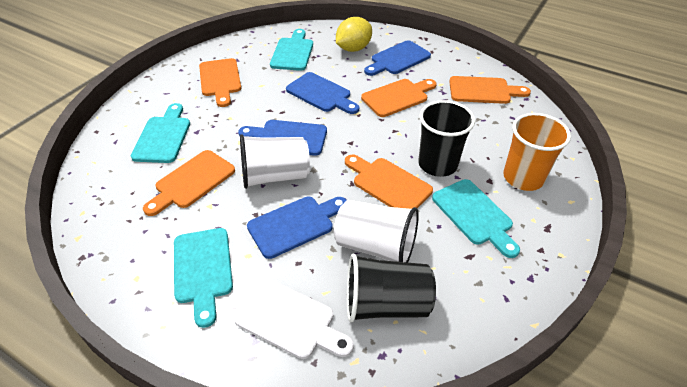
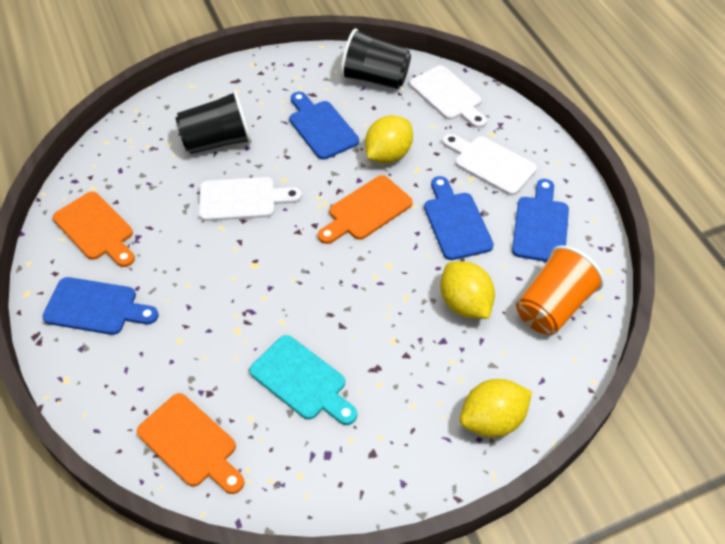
orange cutting board: [143,150,235,216] [199,58,241,107] [345,154,433,209] [361,79,437,117] [449,76,531,104] = 5 -> [53,192,135,267] [137,393,244,494] [318,175,413,244] = 3
turquoise cutting board: [131,103,190,163] [174,228,233,328] [270,29,313,71] [432,179,520,258] = 4 -> [249,335,357,425] = 1
white cup: [240,134,310,189] [334,200,419,263] = 2 -> none = 0
white cutting board: [234,278,354,359] = 1 -> [199,177,302,221] [410,66,487,128] [443,134,537,196] = 3
yellow lemon: [336,17,372,52] = 1 -> [365,115,413,163] [440,261,495,319] [460,379,532,438] = 3

